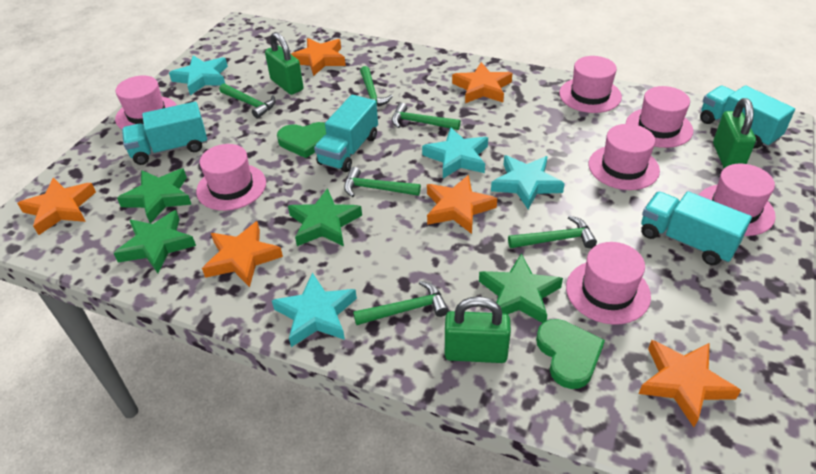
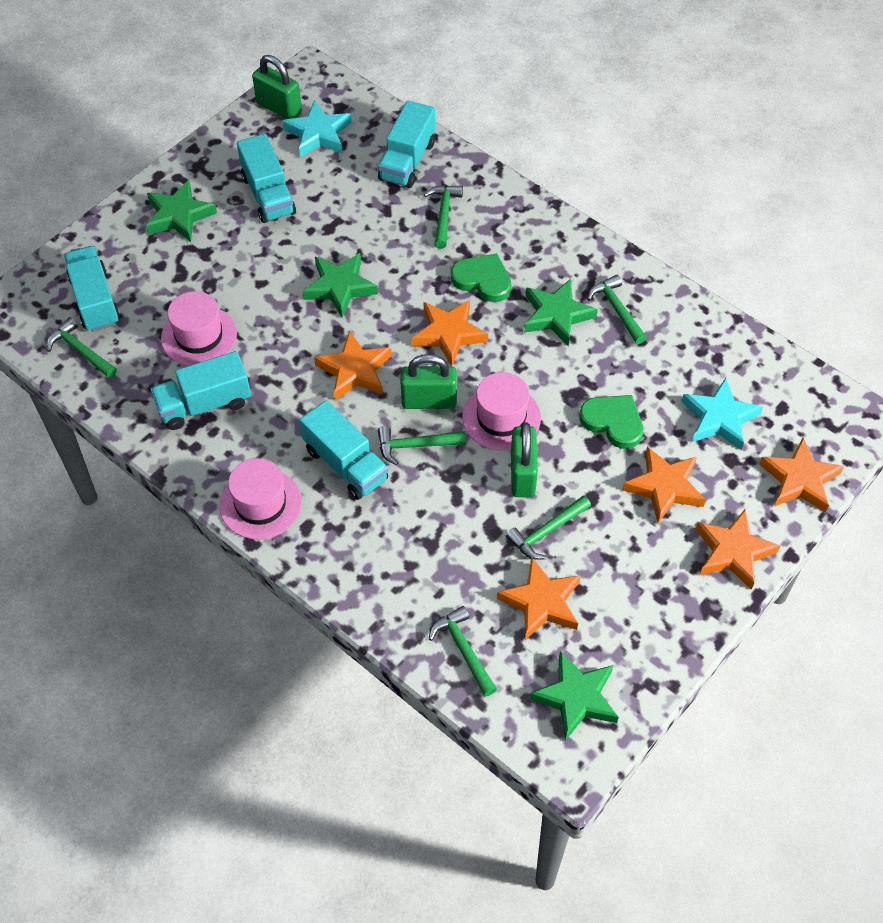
pink hat: [115,75,177,129] [196,144,266,211] [559,56,622,113] [566,242,651,325] [589,124,660,190] [626,86,693,148] [699,164,776,236] = 7 -> [161,291,237,366] [220,458,302,540] [462,372,541,450] = 3
turquoise star: [169,56,228,95] [272,273,357,347] [422,127,488,178] [491,155,565,209] = 4 -> [282,100,352,157] [682,378,763,450] = 2
turquoise truck: [122,102,207,165] [314,95,378,172] [641,191,752,265] [700,85,795,148] = 4 -> [64,246,120,332] [151,351,251,430] [237,134,296,223] [300,400,388,500] [378,101,435,188] = 5

